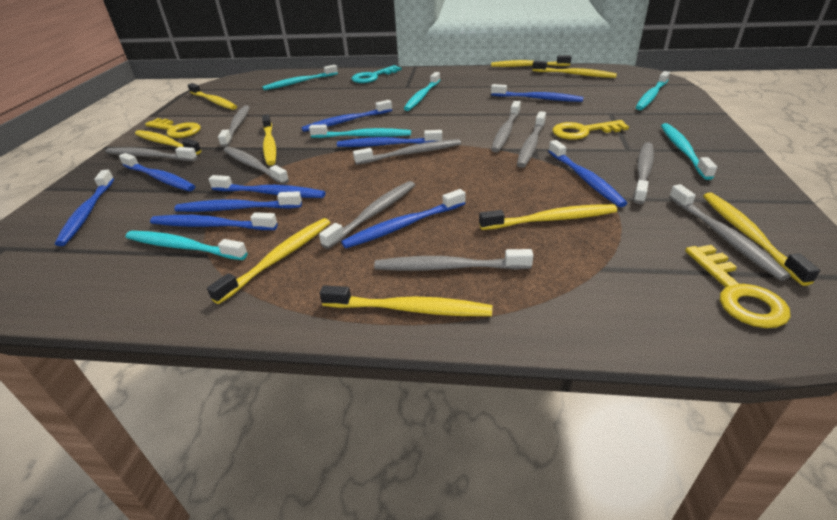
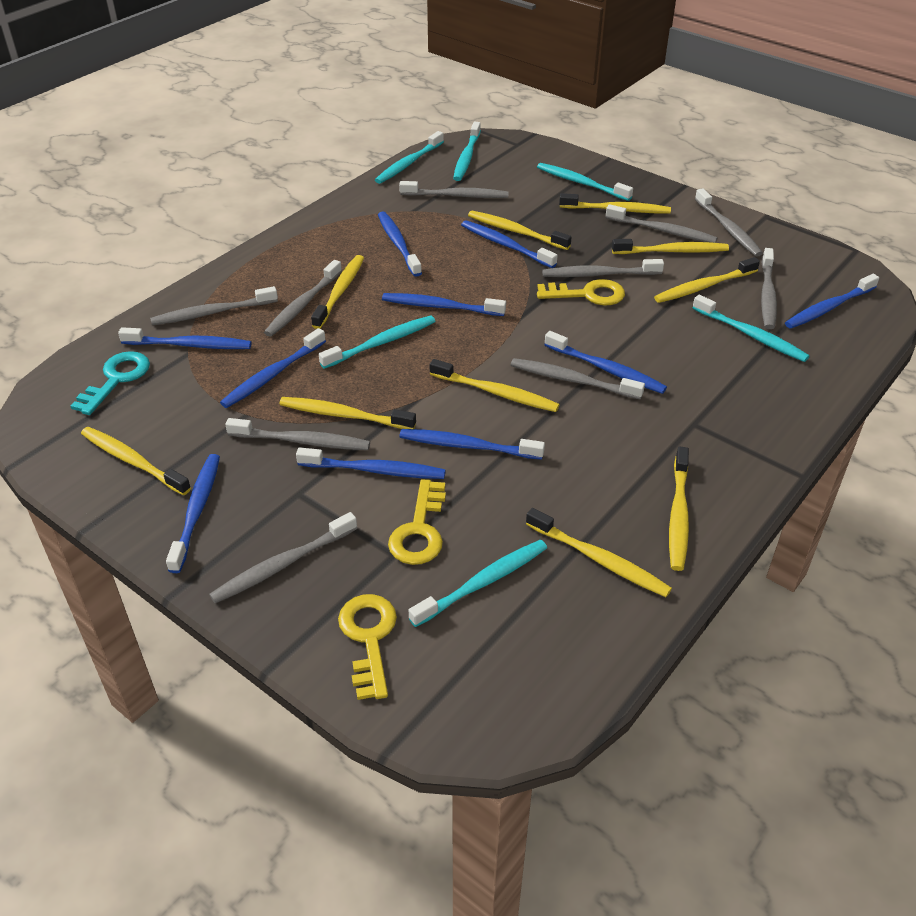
yellow toothbrush: [135,130,202,155] [188,83,237,110] [207,218,330,304] [262,114,276,165] [319,285,492,316] [479,204,617,230] [491,55,571,67] [532,61,617,78] [703,192,820,286] = 9 -> [81,427,191,495] [279,397,416,429] [311,255,364,329] [430,359,559,412] [468,211,572,250] [526,508,672,597] [559,193,671,213] [612,239,729,254] [654,257,760,303] [669,447,689,571] = 10

